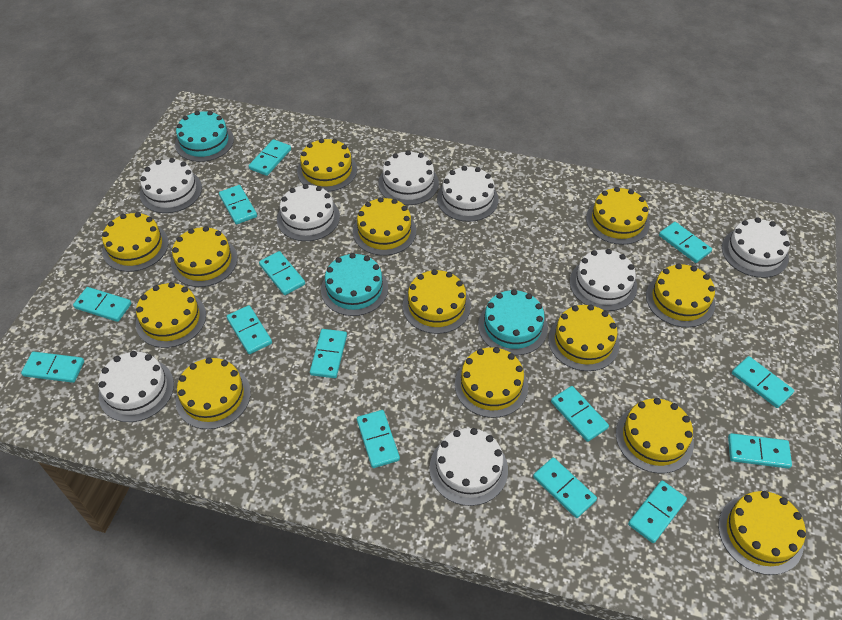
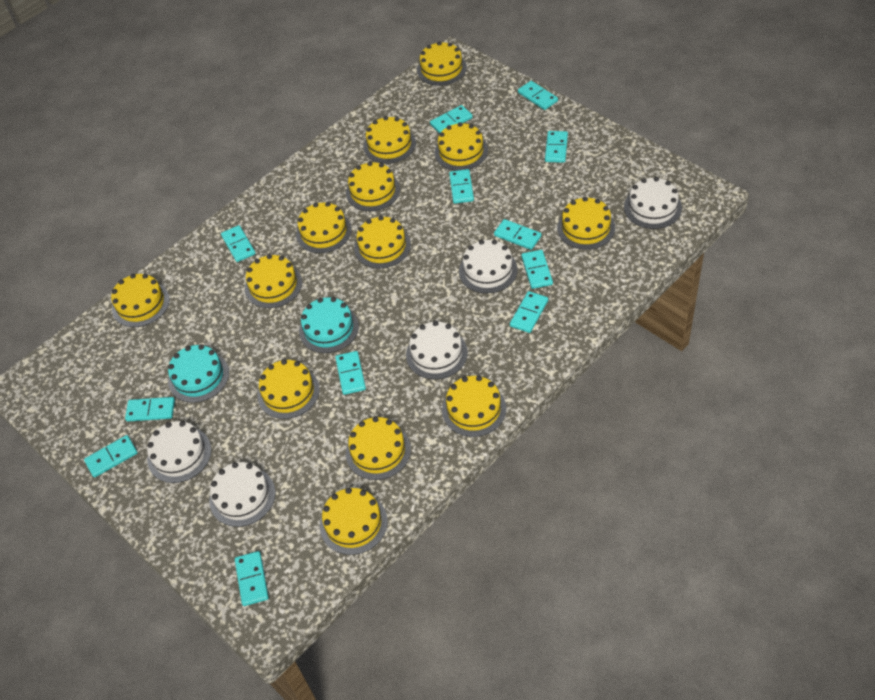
turquoise cake: [175,111,234,162] [321,253,388,316] [478,289,548,355] = 3 -> [168,345,229,403] [299,297,359,353] = 2
turquoise domino: [21,352,84,383] [73,287,132,322] [219,185,257,225] [227,305,272,354] [249,139,291,176] [259,251,305,295] [310,329,347,378] [357,410,400,468] [533,457,597,518] [551,386,609,442] [628,481,687,543] [659,222,712,263] [728,433,792,469] [732,356,794,408] = 14 -> [84,435,138,478] [125,397,175,422] [221,225,256,262] [235,551,269,606] [335,351,366,395] [430,105,473,134] [449,169,474,204] [494,219,541,250] [510,291,548,333] [518,81,558,110] [521,250,553,289] [545,131,568,163] = 12
white cake: [98,351,174,422] [140,158,202,213] [277,184,340,241] [378,150,439,205] [429,428,508,506] [437,166,499,222] [570,249,637,311] [722,218,790,278] = 8 -> [147,421,211,483] [209,462,275,527] [406,321,468,379] [459,240,518,293] [624,177,682,229] = 5

